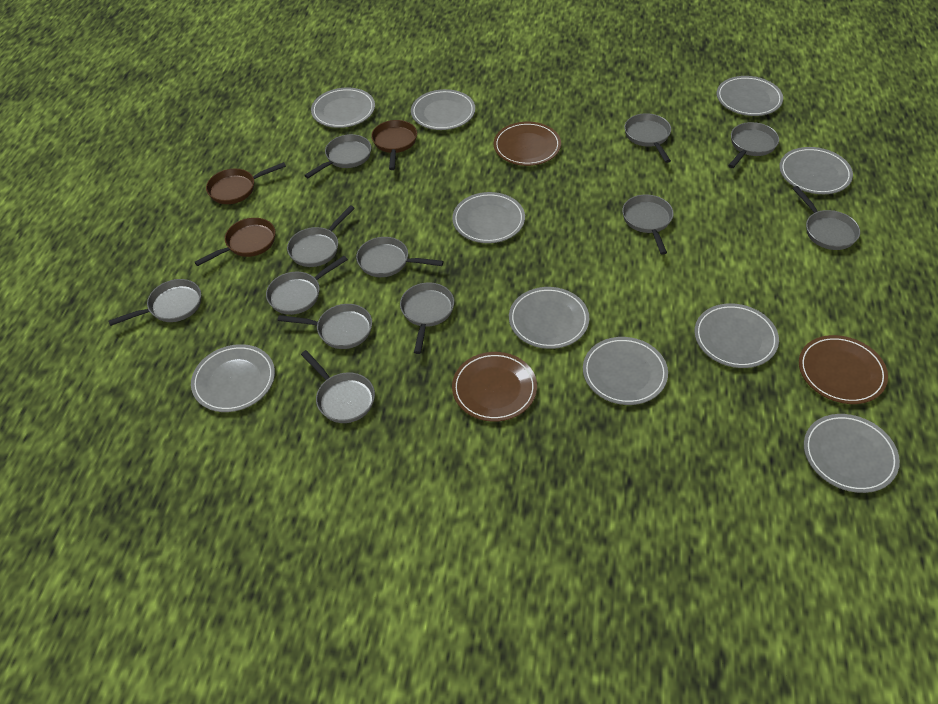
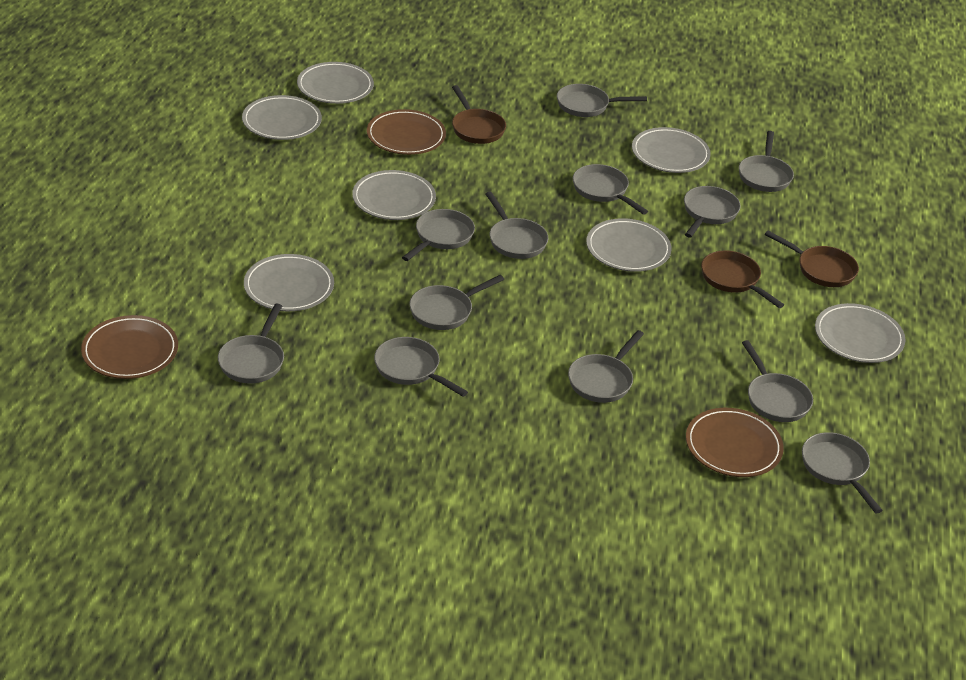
grey plate: [191,344,275,412] [311,87,375,128] [411,89,475,130] [452,192,525,243] [509,287,589,349] [583,337,668,405] [694,303,779,368] [717,76,783,116] [779,147,853,194] [804,414,900,493] = 10 -> [242,95,322,140] [244,254,334,311] [297,62,374,104] [352,170,436,220] [586,218,672,272] [632,127,711,173] [815,303,905,363] = 7

